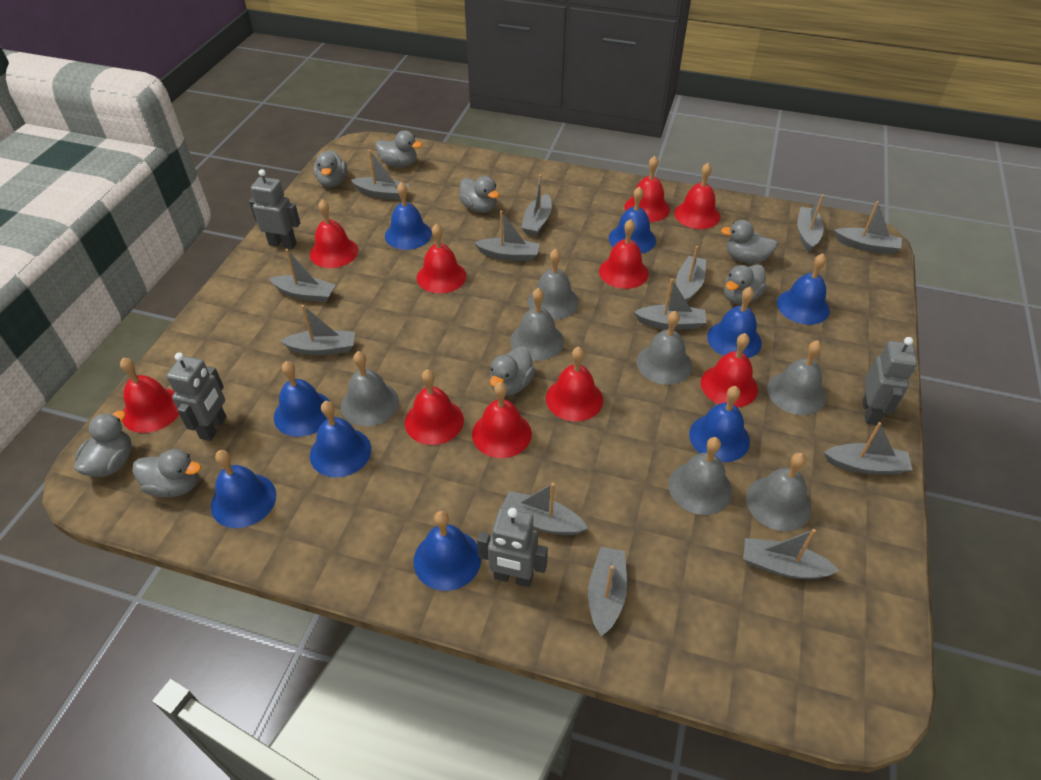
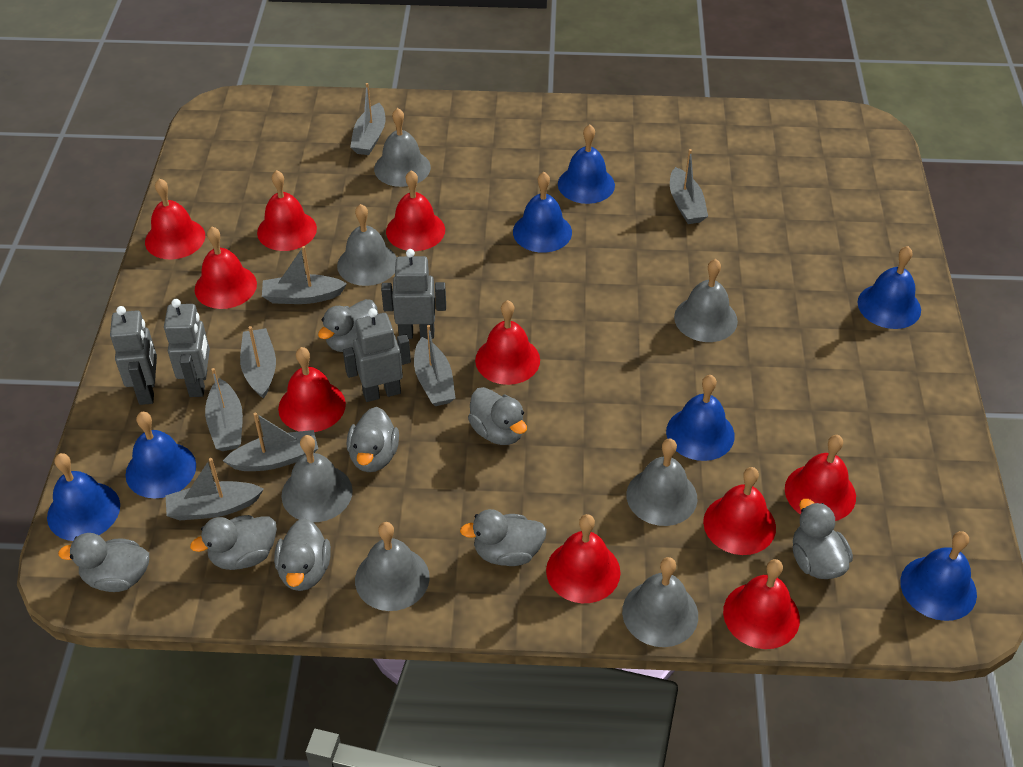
blue bell: [211,450,276,528] [274,361,330,437] [310,401,371,478] [385,182,432,250] [414,511,481,591] [609,186,656,254] [689,386,750,462] [707,287,762,358] [777,253,830,325] = 9 -> [47,453,120,541] [125,412,196,498] [513,172,572,253] [558,124,615,204] [666,375,735,461] [857,246,921,329] [900,531,977,621] = 7
grey boat: [269,249,336,303] [280,305,355,355] [351,150,409,200] [474,211,540,261] [501,483,588,535] [521,174,552,236] [588,547,627,636] [634,279,707,330] [676,246,706,302] [743,529,840,579] [798,194,824,252] [824,422,913,474] [834,201,902,254] = 13 -> [165,458,264,520] [205,368,243,451] [223,413,319,471] [240,326,276,399] [262,246,347,304] [350,83,385,155] [414,325,455,406] [670,149,708,224] = 8

